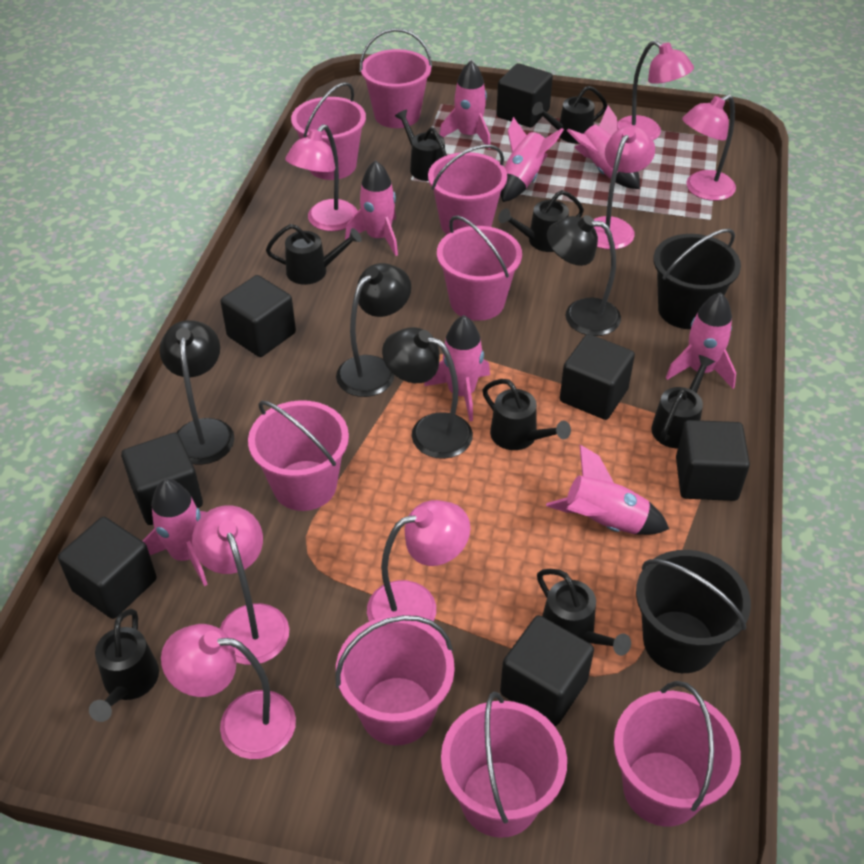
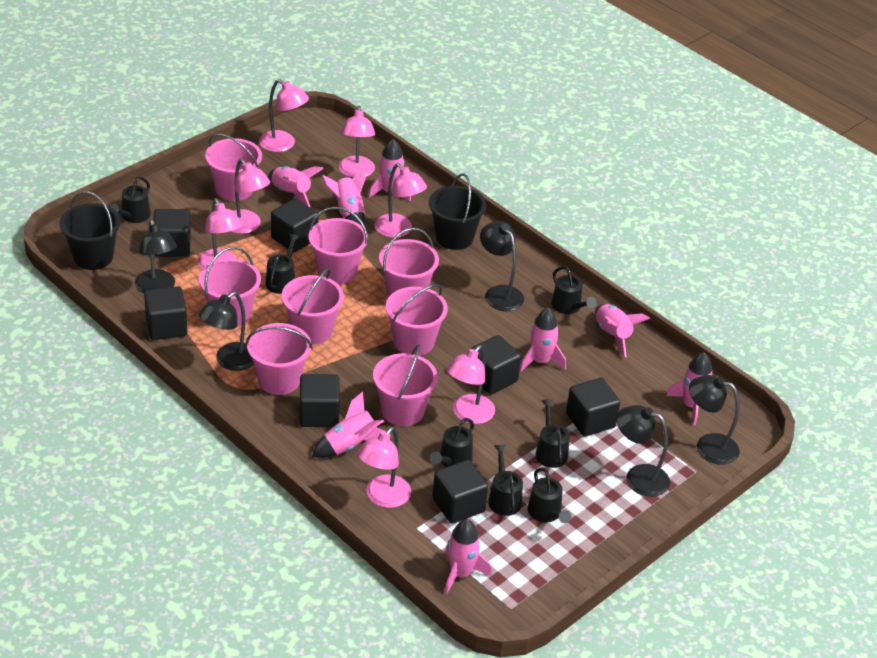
black lamp: [159,320,235,465] [336,263,411,397] [382,327,473,459] [547,215,621,336] = 4 -> [135,219,177,294] [199,292,254,371] [480,221,524,311] [617,405,670,497] [689,375,740,465] = 5
black watering can: [89,609,159,722] [266,224,362,285] [395,110,447,181] [482,379,571,450] [498,190,584,252] [532,86,607,144] [537,569,631,656] [651,355,715,448] = 8 -> [109,176,151,223] [265,234,300,294] [430,418,474,467] [488,445,523,516] [527,468,571,523] [535,399,570,468] [551,266,597,314] = 7

